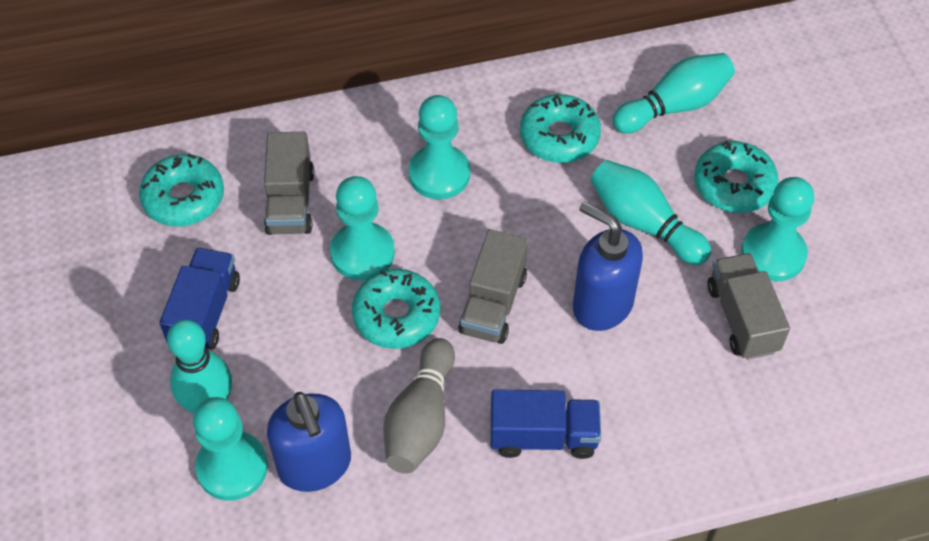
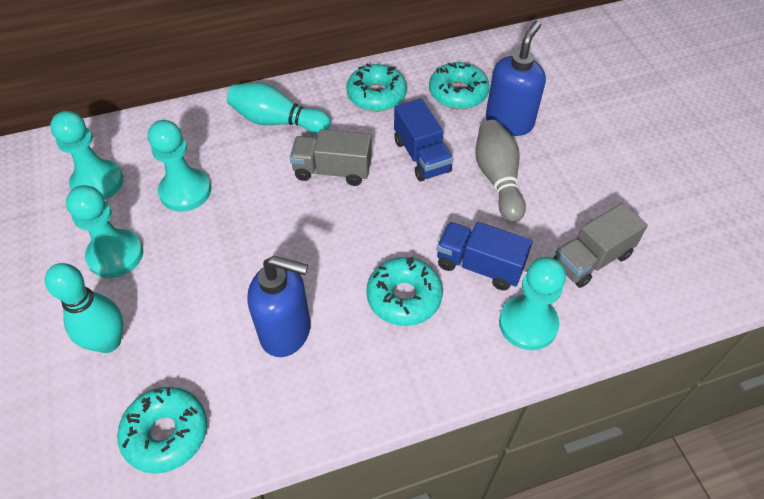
grey truck: [264,132,314,235] [458,229,528,344] [707,253,790,360] = 3 -> [290,129,372,186] [554,203,648,288] = 2
turquoise bowling pin: [167,319,232,413] [590,160,711,265] [612,53,735,134] = 3 -> [45,263,123,353] [227,83,331,134] = 2

